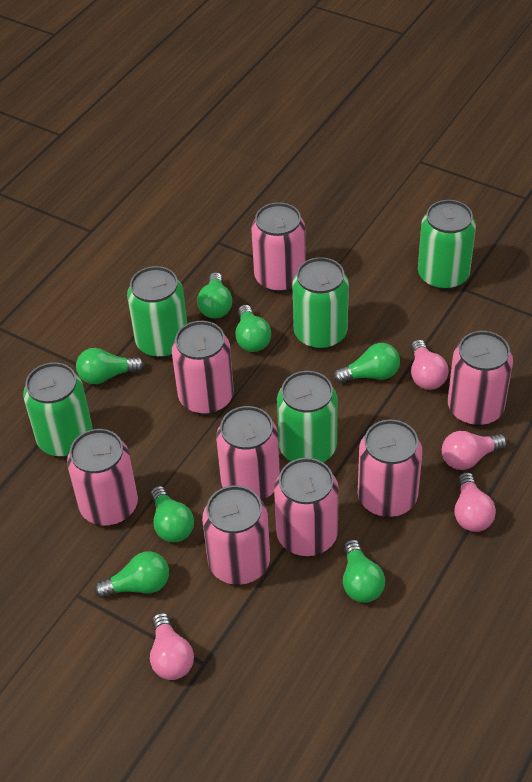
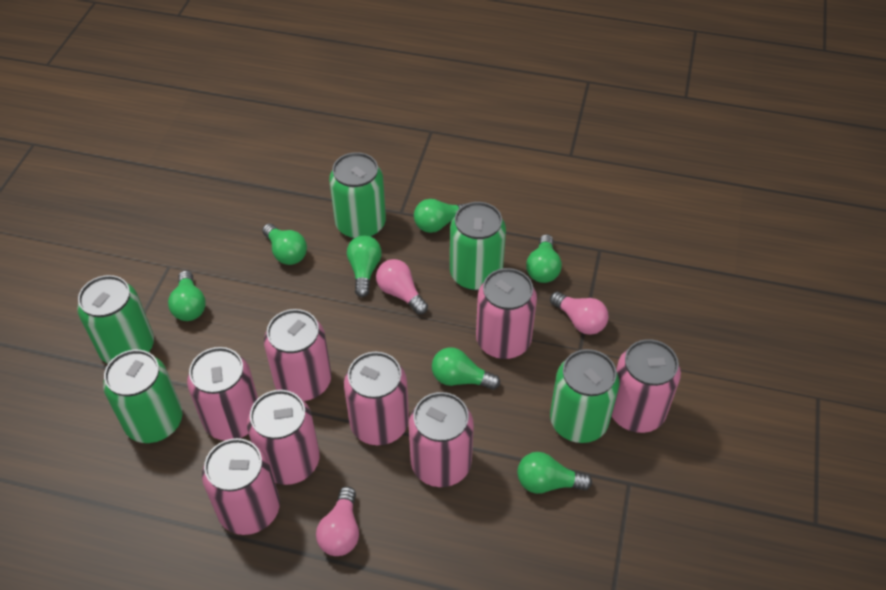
pink light bulb: [150,613,194,680] [411,340,449,390] [442,431,507,470] [454,472,496,532] = 4 -> [316,487,359,556] [376,259,428,314] [550,292,608,335] = 3

